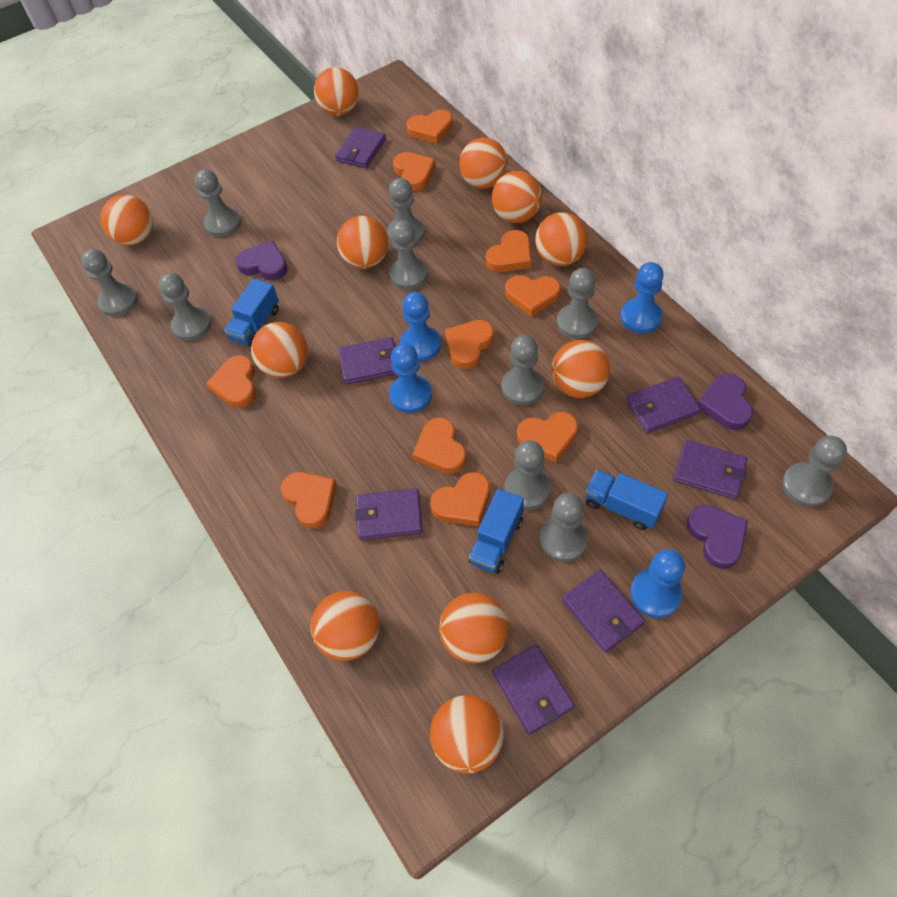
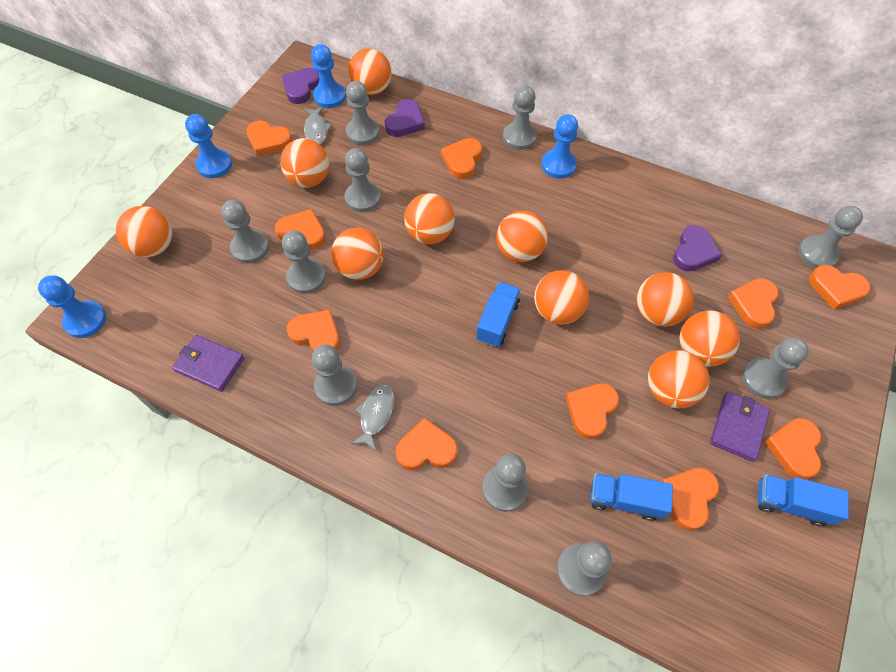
grey fish: none = 0 -> [304,106,332,144] [351,385,394,451] = 2
orange ball: [100,194,153,245] [251,322,308,378] [311,591,379,661] [314,67,359,116] [337,216,388,269] [430,695,504,774] [439,593,508,663] [459,138,508,189] [492,171,542,223] [535,212,588,266] [551,340,610,398] = 11 -> [116,206,172,257] [280,138,329,188] [331,227,384,280] [348,48,392,95] [404,193,455,244] [496,211,548,262] [534,270,589,325] [636,272,694,327] [648,350,710,408] [679,311,740,367] = 10
purple wallet: [335,127,386,168] [338,337,395,384] [355,488,423,540] [492,645,575,735] [561,570,645,653] [626,376,701,433] [673,440,748,499] = 7 -> [172,335,244,392] [710,392,770,462] = 2

